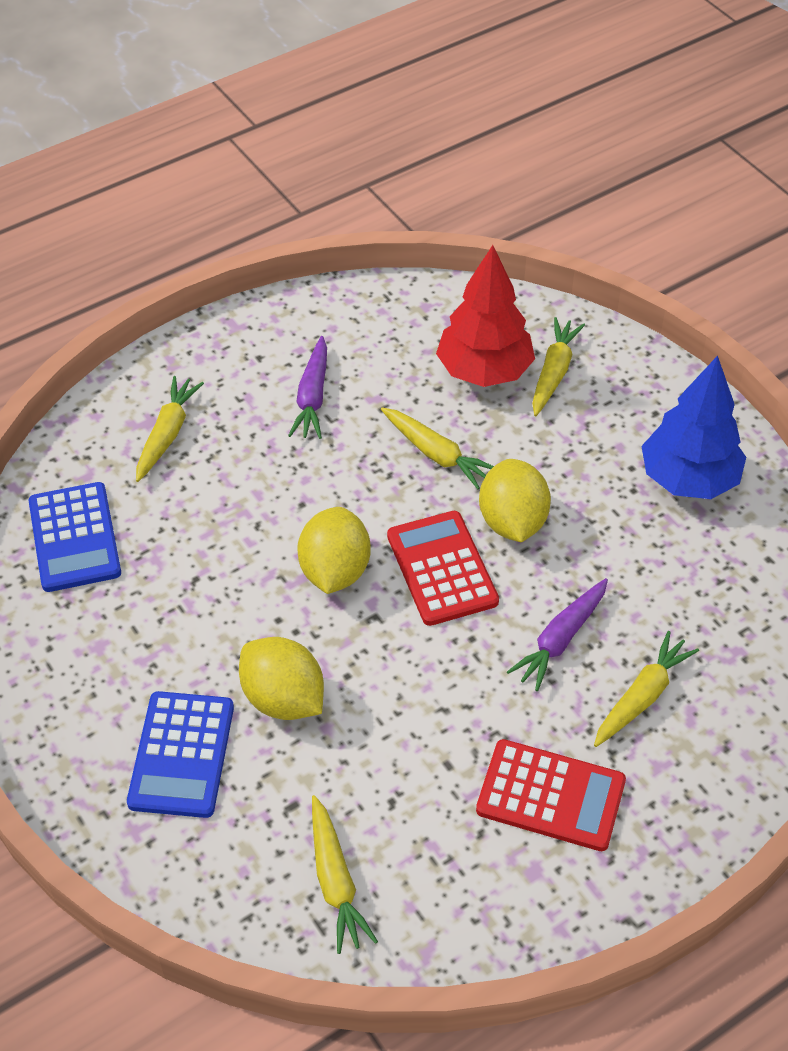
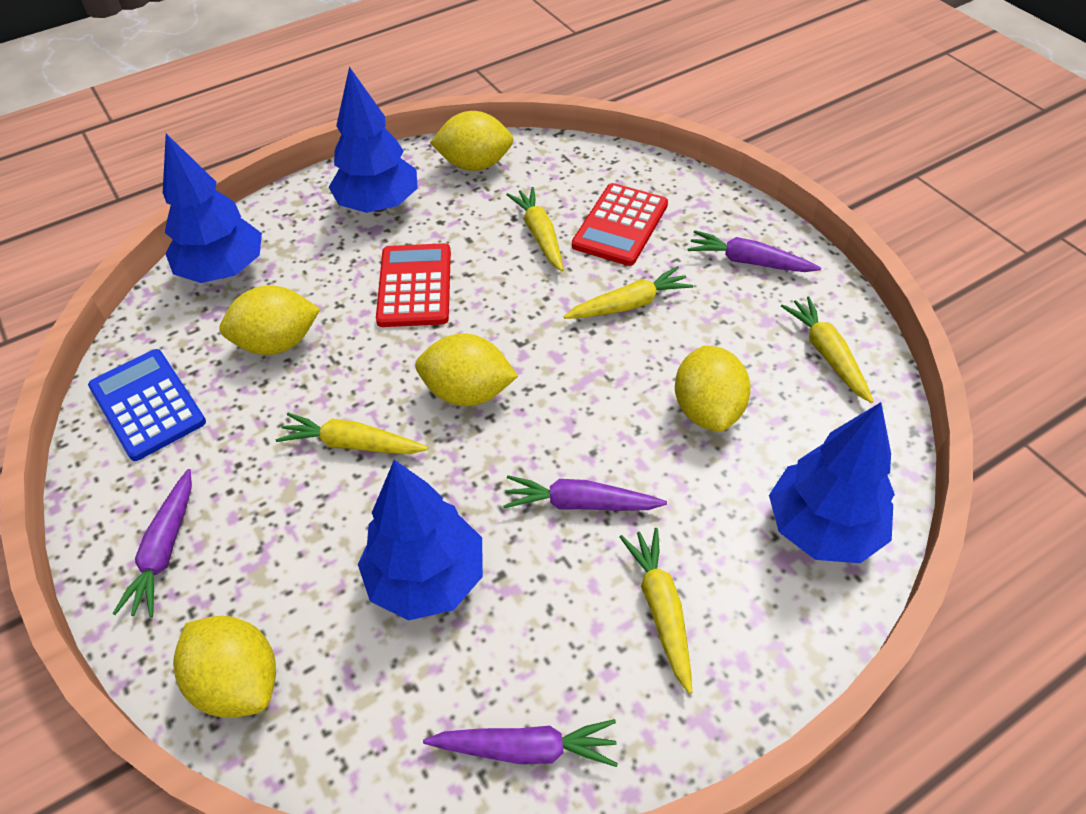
blue calculator: [29,482,121,592] [127,691,234,818] = 2 -> [88,349,206,461] = 1
blue tree: [642,355,746,499] = 1 -> [163,134,262,283] [329,67,418,213] [358,460,483,620] [769,402,895,563] = 4
purple carrot: [288,336,327,439] [507,578,608,691] = 2 -> [112,469,192,617] [423,719,618,767] [503,475,667,511] [688,230,821,272] = 4
red tree: [436,245,535,387] = 1 -> none = 0
yellow lemon: [239,637,324,720] [297,507,371,594] [479,459,551,543] = 3 -> [173,616,276,718] [220,286,320,355] [415,333,518,406] [430,111,514,171] [675,345,751,432] = 5

